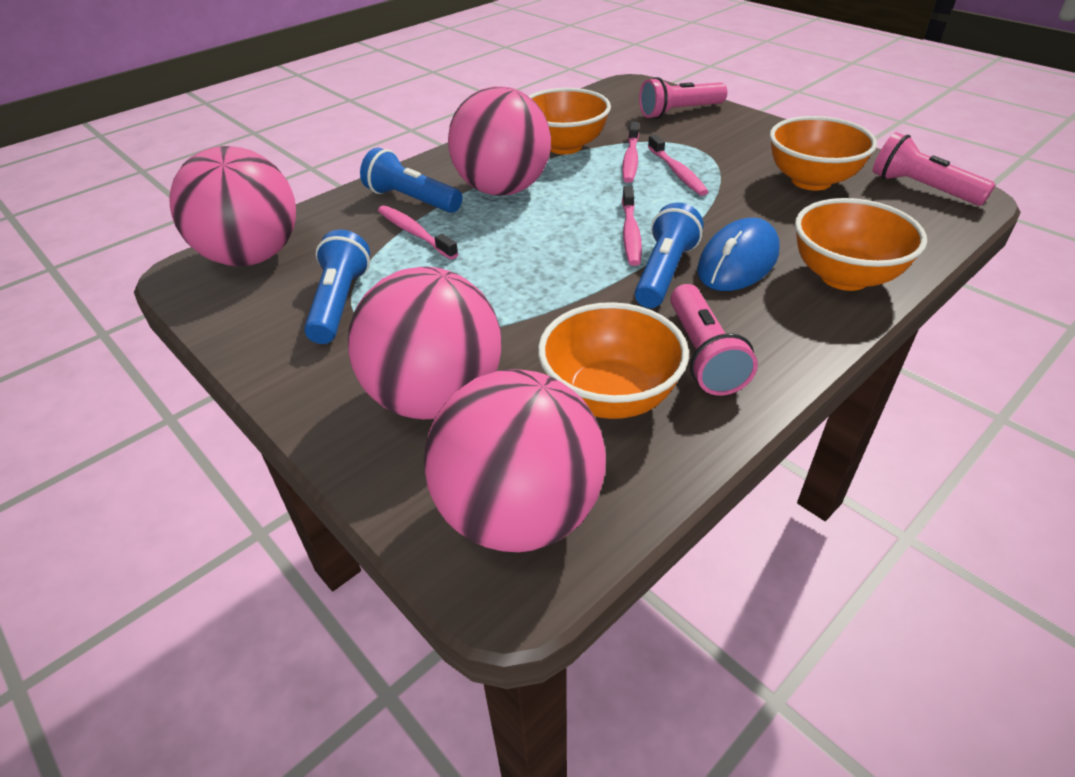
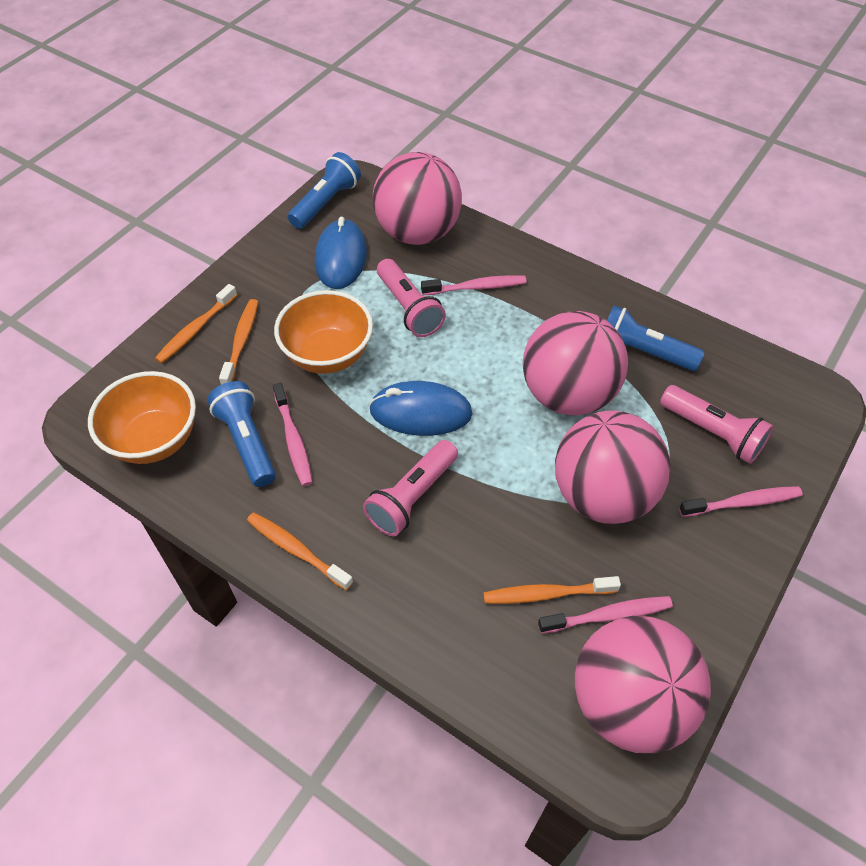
blue mouse: [697,218,780,291] = 1 -> [315,216,367,289] [369,381,472,436] = 2
orange bowl: [528,88,611,154] [538,302,689,419] [770,116,877,191] [795,198,927,291] = 4 -> [88,371,196,464] [274,290,373,374] = 2
orange toothbrush: none = 0 -> [155,284,237,363] [219,299,258,385] [247,512,353,591] [483,576,621,604] = 4

